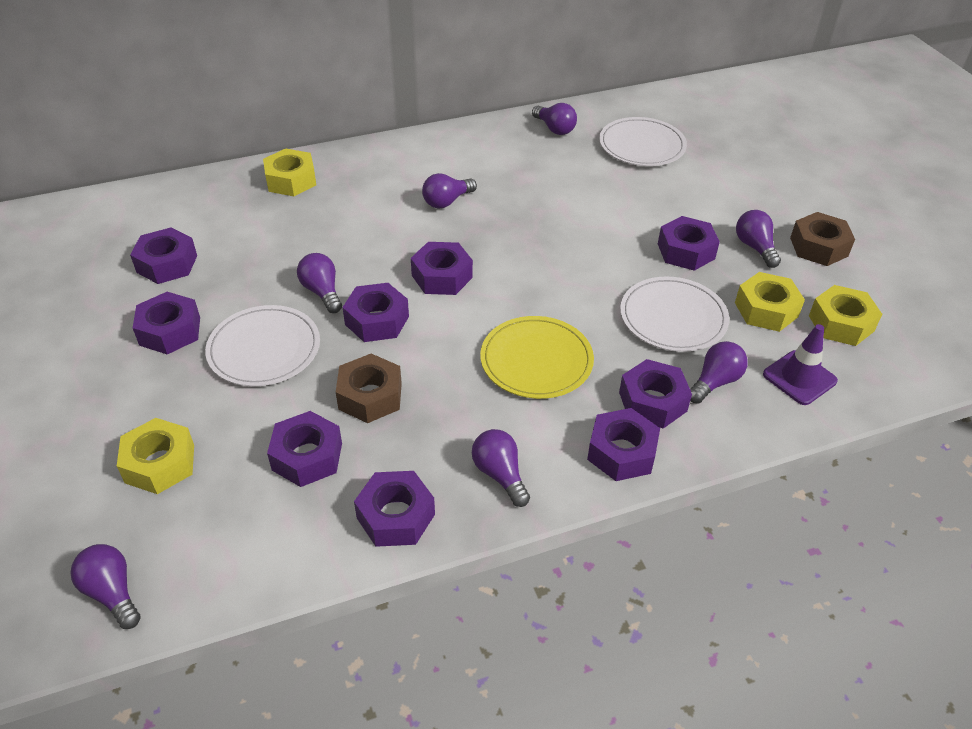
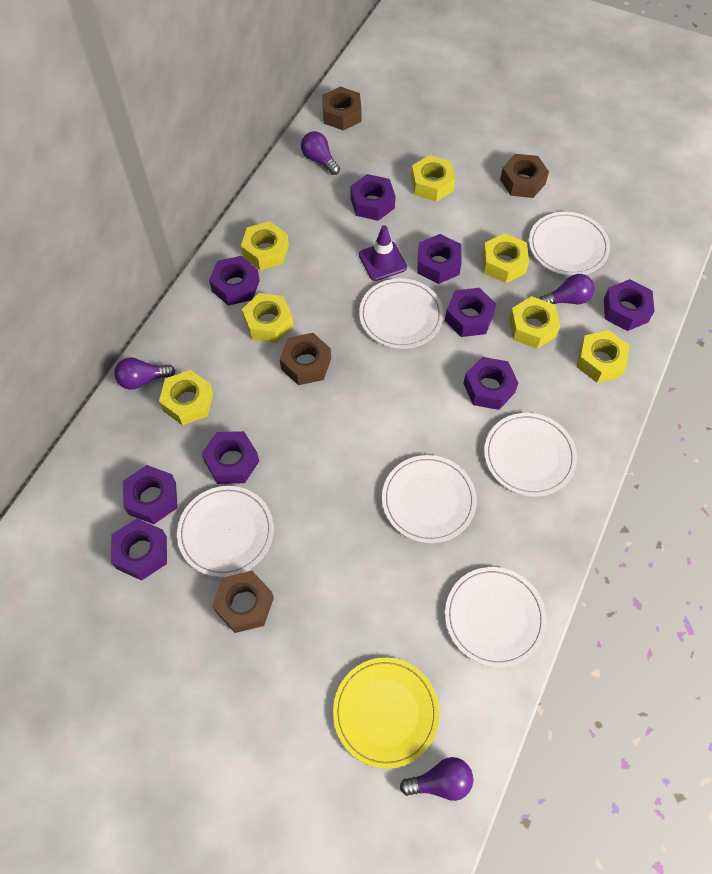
brown nut: [336,354,402,423] [790,212,855,266] = 2 -> [212,571,274,633] [280,333,331,385] [322,86,362,131] [500,154,549,198] = 4
purple light bulb: [70,544,141,629] [297,253,342,313] [422,173,477,209] [472,429,530,507] [532,103,577,135] [690,341,748,404] [736,210,781,268] = 7 -> [114,357,175,390] [301,131,340,175] [400,757,473,801] [539,274,594,305] = 4
white plate: [205,305,320,386] [599,117,687,166] [620,277,729,352] = 3 -> [177,486,274,577] [359,278,444,349] [382,455,477,543] [445,567,547,667] [484,413,577,496] [529,212,610,276] = 6
yellow nut: [117,418,194,494] [263,148,316,196] [735,272,805,332] [809,285,882,346] = 4 -> [159,370,213,425] [241,221,289,270] [242,293,293,343] [411,155,455,202] [482,233,529,283] [509,296,560,349] [576,330,630,383] = 7

